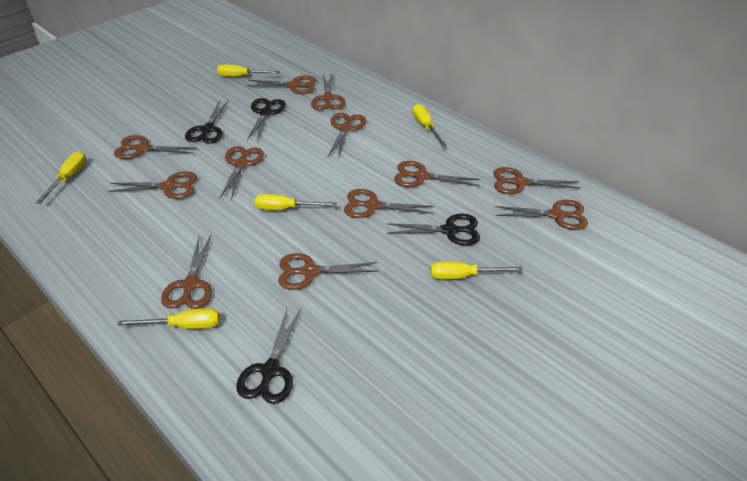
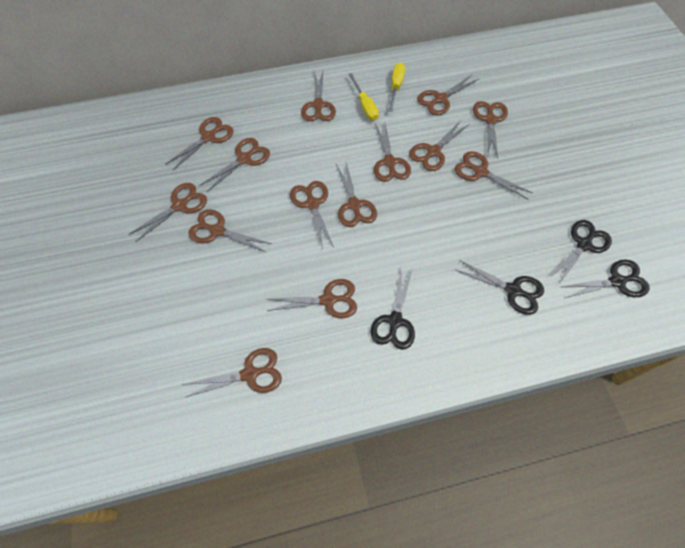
brown scissors: [108,171,197,199] [114,135,197,159] [161,235,212,309] [220,146,264,200] [246,75,316,94] [278,253,378,290] [311,73,346,110] [328,113,366,159] [344,189,434,218] [394,161,480,187] [493,167,581,194] [495,200,588,230] = 12 -> [129,183,207,242] [165,117,233,170] [182,348,282,398] [189,209,272,253] [199,138,270,192] [267,279,357,318] [290,181,334,249] [301,71,336,121] [336,163,377,227] [374,124,411,182] [409,120,469,171] [417,74,479,115] [454,151,532,200] [473,101,508,158] = 14
yellow screwdriver: [36,151,86,204] [118,308,220,329] [217,65,280,77] [255,194,337,210] [413,104,446,146] [430,261,523,279] = 6 -> [348,73,379,121] [388,63,406,112] = 2

